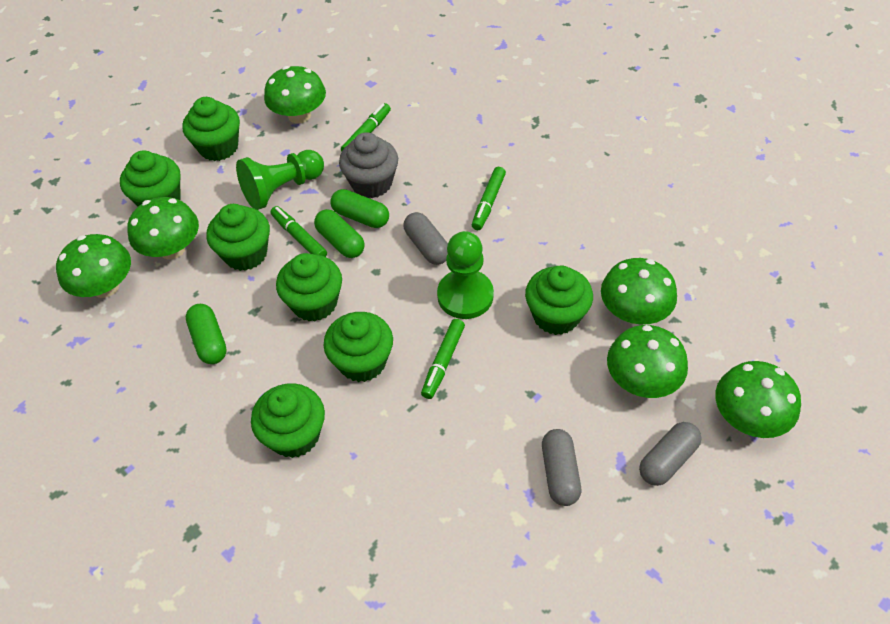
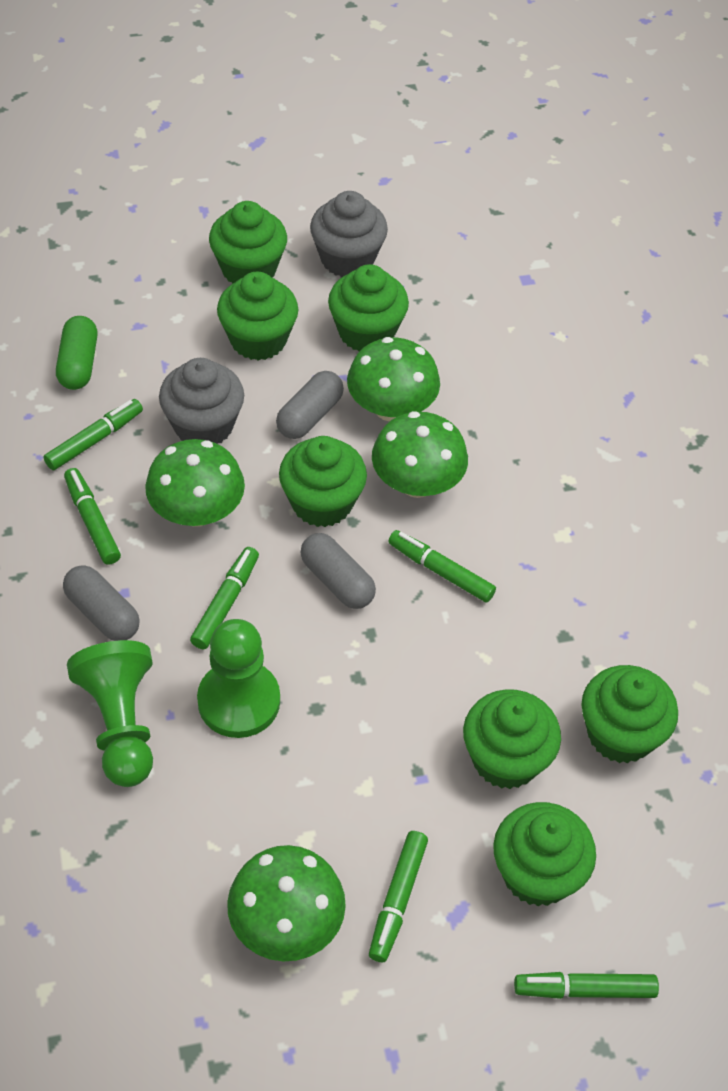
green capsule: [186,304,227,364] [314,209,365,258] [330,189,389,228] = 3 -> [56,316,98,390] = 1
green marker: [270,206,327,257] [341,103,391,151] [421,319,465,399] [472,167,506,230] = 4 -> [44,399,143,470] [64,468,121,565] [190,547,259,649] [369,831,428,962] [388,530,496,602] [514,972,659,999] = 6
green mushroom: [56,234,131,298] [127,197,199,259] [264,66,326,124] [601,258,677,325] [607,325,688,398] [715,361,801,438] = 6 -> [145,439,245,527] [227,845,346,961] [347,337,440,421] [372,411,468,498] = 4
grey cupcake: [339,132,398,198] = 1 -> [159,358,244,444] [310,191,388,277] = 2

